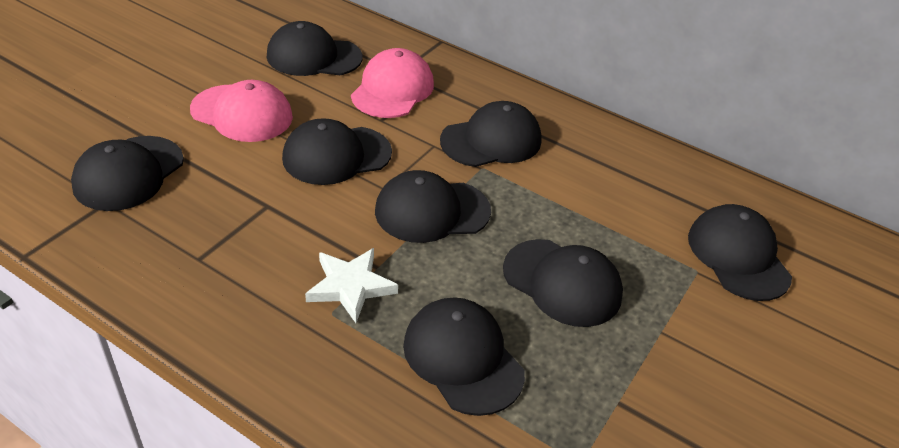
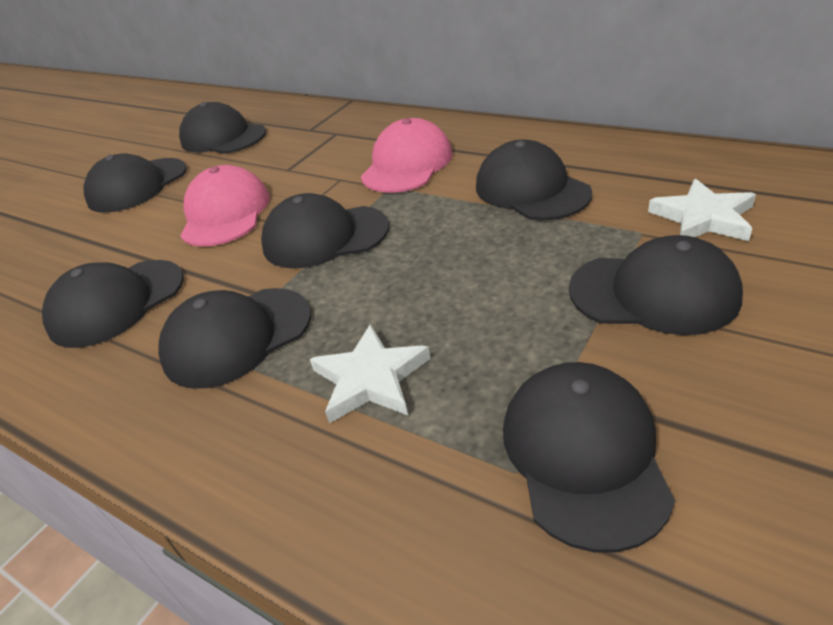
white star: [305,248,398,323] = 1 -> [310,324,431,423] [648,179,756,241] = 2

